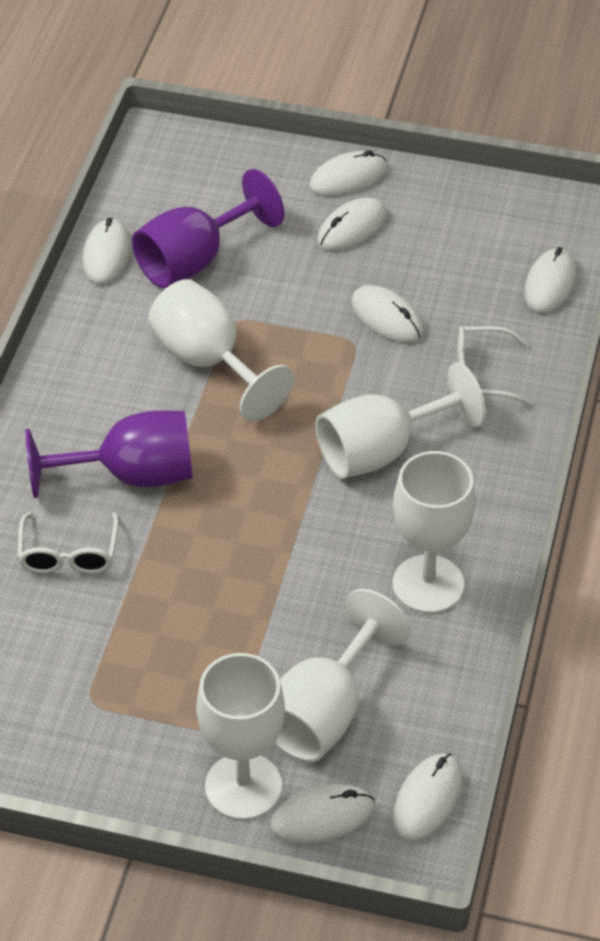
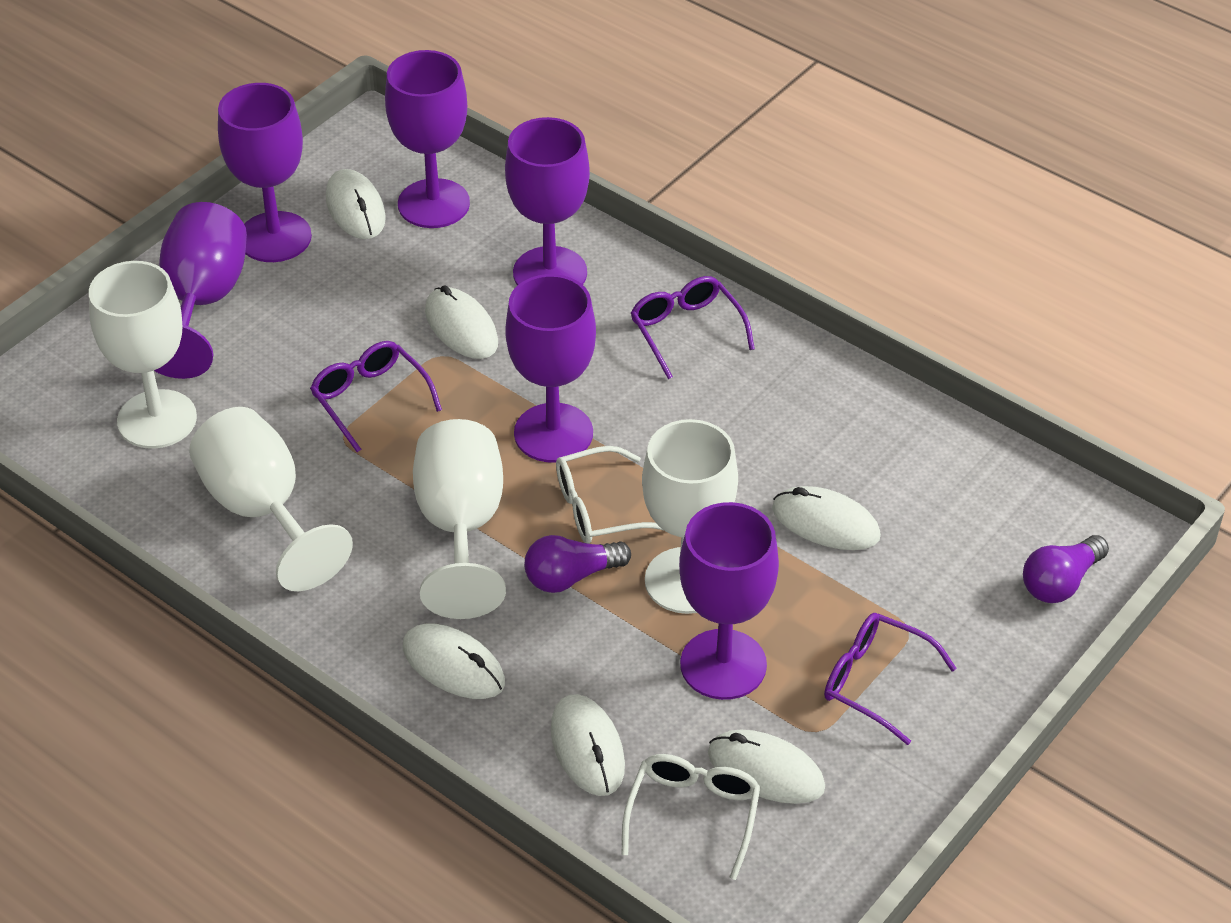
purple glasses: none = 0 -> [310,341,442,452] [631,276,755,379] [824,613,957,745] = 3
purple goblet: [26,410,193,498] [132,169,284,288] = 2 -> [154,202,247,379] [218,83,312,262] [385,50,470,228] [505,117,590,285] [505,274,596,463] [679,502,779,700] = 6
purple light bulb: none = 0 -> [524,535,631,593] [1023,535,1109,603] = 2
white goblet: [148,279,294,421] [196,653,285,820] [274,589,411,762] [315,362,486,479] [393,451,475,613] = 5 -> [89,261,197,449] [189,407,353,591] [413,419,506,619] [642,419,738,614] = 4
white mouse: [83,218,131,285] [270,784,375,844] [309,150,387,196] [317,197,387,251] [351,285,424,343] [393,753,463,841] [524,247,576,313] = 7 -> [326,169,386,239] [403,624,505,699] [425,285,498,359] [551,694,625,796] [708,730,825,804] [772,486,881,550] = 6

